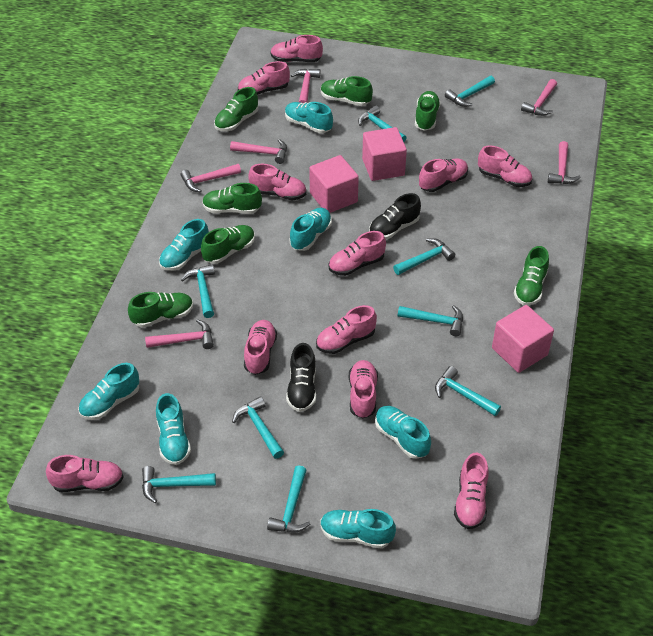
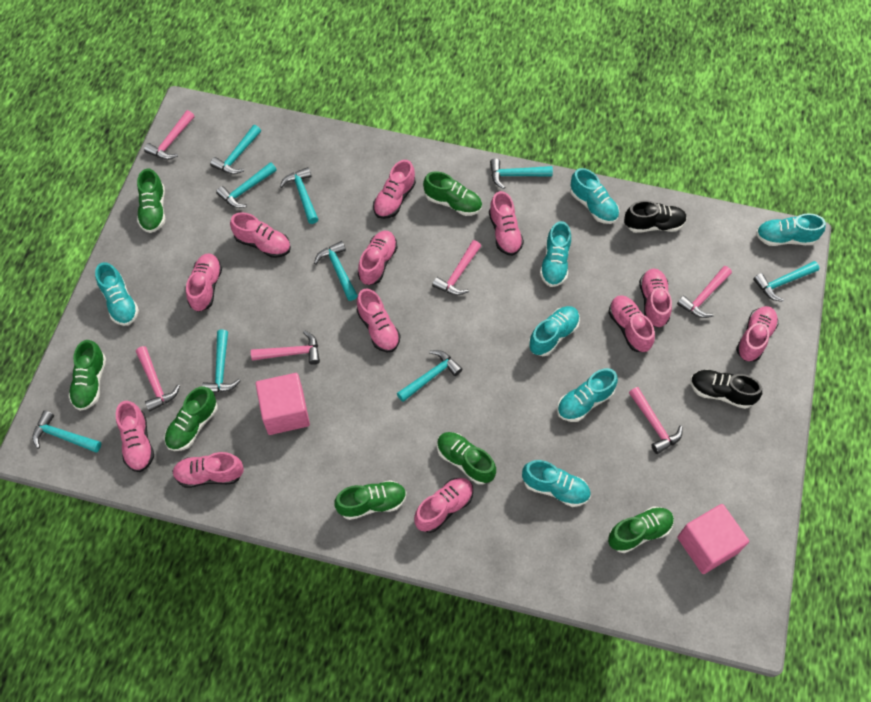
pink cube: [309,155,359,213] [362,127,407,181] [492,305,554,373] = 3 -> [256,373,310,435] [677,504,749,574] = 2
pink shoe: [46,455,124,492] [238,61,290,95] [244,320,277,375] [248,164,306,200] [270,35,323,62] [316,305,377,354] [329,231,386,276] [349,360,378,418] [419,159,468,192] [454,453,489,529] [478,145,532,187] = 11 -> [116,401,154,472] [172,452,244,488] [186,253,222,312] [230,212,291,258] [357,289,401,352] [358,231,397,285] [373,160,416,219] [414,478,473,533] [489,191,524,256] [609,295,655,352] [639,268,672,328] [736,306,779,361] = 12

